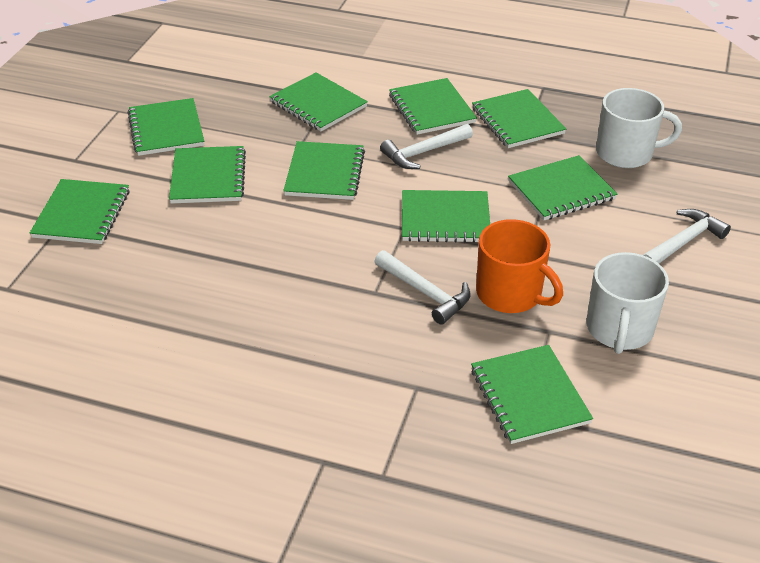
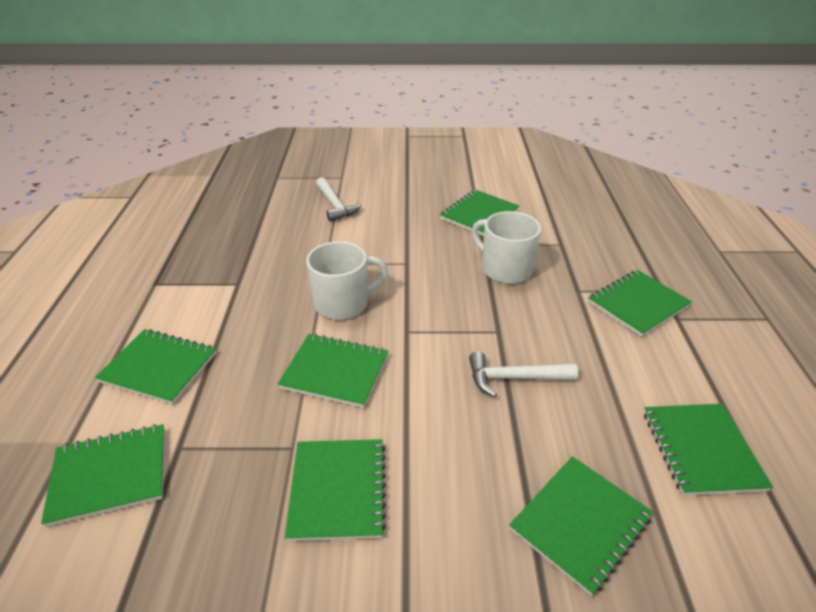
green notebook: [30,179,130,244] [128,98,204,156] [169,146,246,204] [269,72,368,131] [283,141,365,200] [389,78,477,135] [402,190,490,243] [471,345,593,444] [472,89,566,148] [508,155,617,220] = 10 -> [41,424,165,527] [95,329,216,404] [278,334,388,408] [285,439,386,541] [440,190,519,236] [509,456,653,596] [588,270,692,337] [644,404,773,496] = 8
orange mug: [476,219,563,313] = 1 -> none = 0
white hammer: [374,250,471,325] [380,124,473,169] [643,209,731,264] = 3 -> [316,177,362,222] [469,351,578,398] = 2

